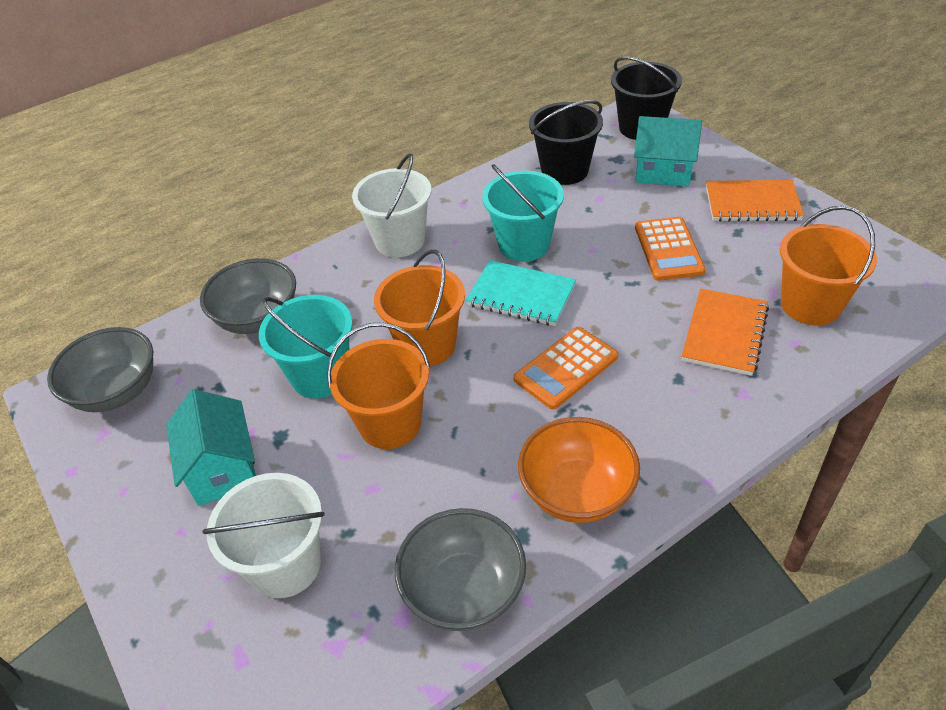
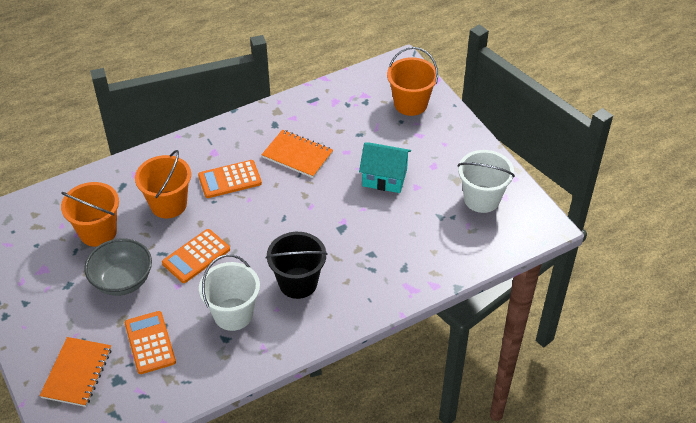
black bucket: [529,100,603,185] [611,57,682,140] = 2 -> [266,232,327,299] = 1
grey bowl: [47,327,153,412] [200,258,296,334] [395,508,526,631] = 3 -> [84,238,152,296] = 1
orange bowl: [518,417,640,523] = 1 -> none = 0
orange calculator: [514,327,618,410] [635,217,706,281] = 2 -> [125,311,176,374] [162,229,230,283] [198,160,262,198] = 3
turquoise bucket: [259,295,353,399] [482,164,564,262] = 2 -> none = 0
turquoise house: [166,389,256,506] [634,116,702,187] = 2 -> [359,143,411,193] = 1
turquoise notebook: [466,260,576,326] = 1 -> none = 0

